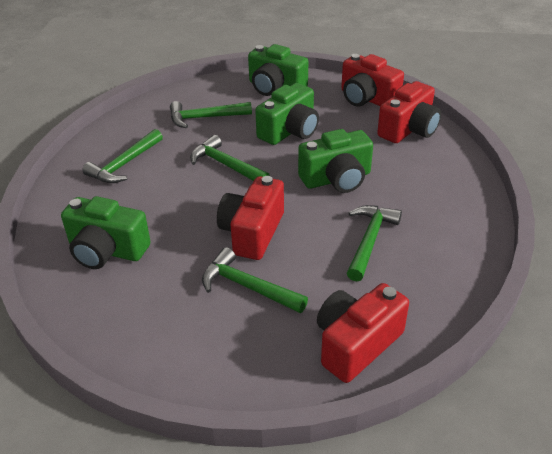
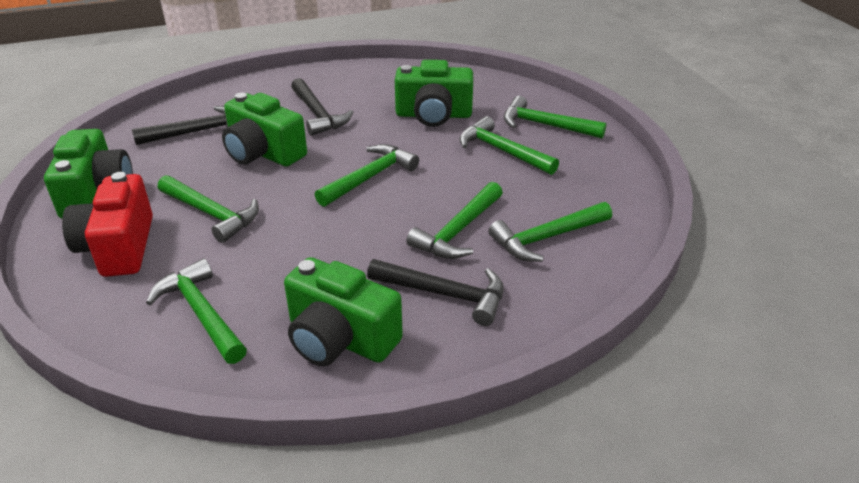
black hammer: none = 0 -> [132,106,228,145] [291,78,353,136] [367,259,504,326] = 3
green hammer: [82,129,163,183] [170,101,252,128] [190,135,270,181] [202,247,308,313] [347,205,402,282] = 5 -> [146,259,247,364] [158,175,259,243] [315,144,419,207] [406,182,503,259] [459,116,559,175] [489,202,612,262] [504,96,607,139] = 7
red camera: [217,176,284,260] [317,283,409,383] [341,54,404,106] [377,81,441,143] = 4 -> [62,172,153,277] = 1

